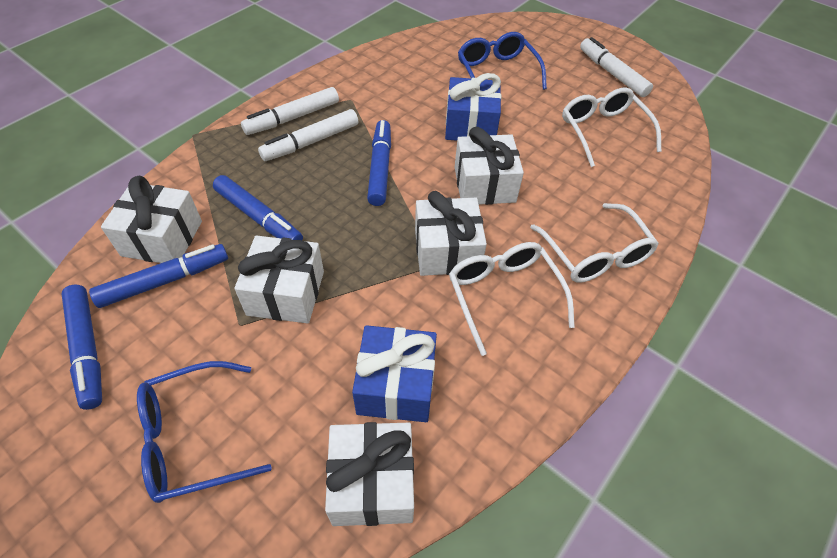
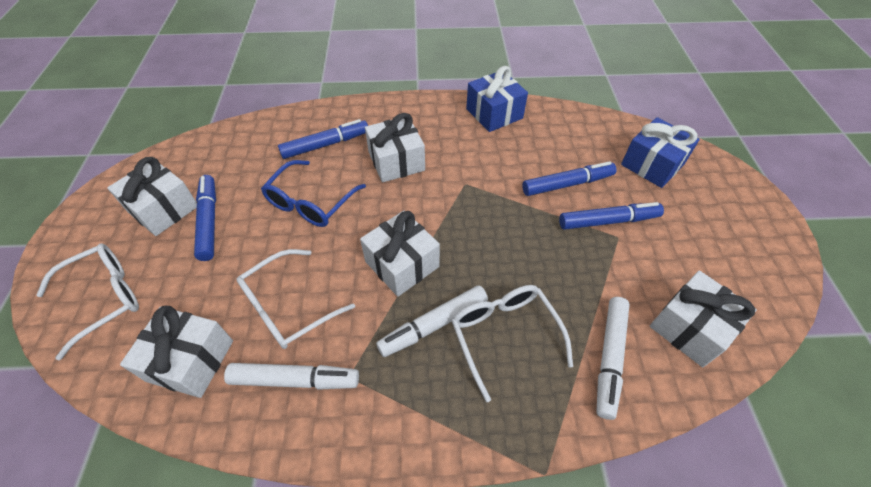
blue glasses: [137,361,272,503] [458,32,547,90] = 2 -> [261,160,366,227] = 1

